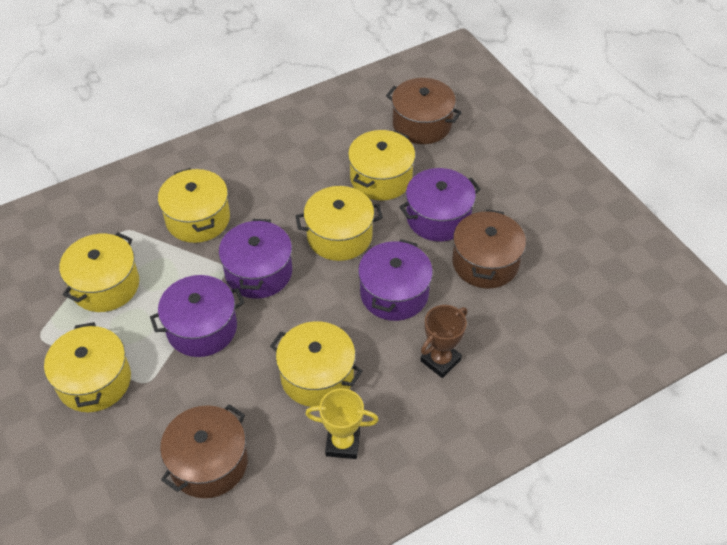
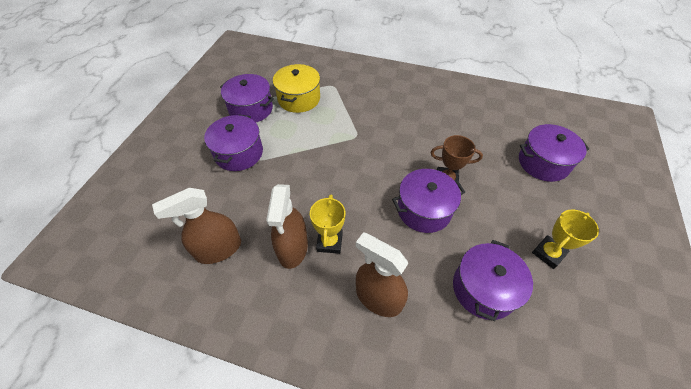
brown pot: [160,404,248,498] [386,78,462,144] [452,209,526,289] = 3 -> none = 0
brown spray bottle: none = 0 -> [152,188,241,264] [266,184,308,269] [356,232,408,317] = 3
purple pot: [150,275,244,357] [219,219,292,299] [358,239,433,321] [399,168,481,242] = 4 -> [204,115,263,171] [220,74,274,122] [392,169,465,233] [453,240,533,322] [519,124,589,182] = 5
yellow pot: [44,322,131,412] [59,232,139,312] [158,168,230,243] [270,321,362,407] [296,186,383,261] [348,130,415,201] = 6 -> [273,64,320,113] = 1
yellow trophy: [305,388,379,459] = 1 -> [310,194,345,254] [532,209,599,269] = 2

